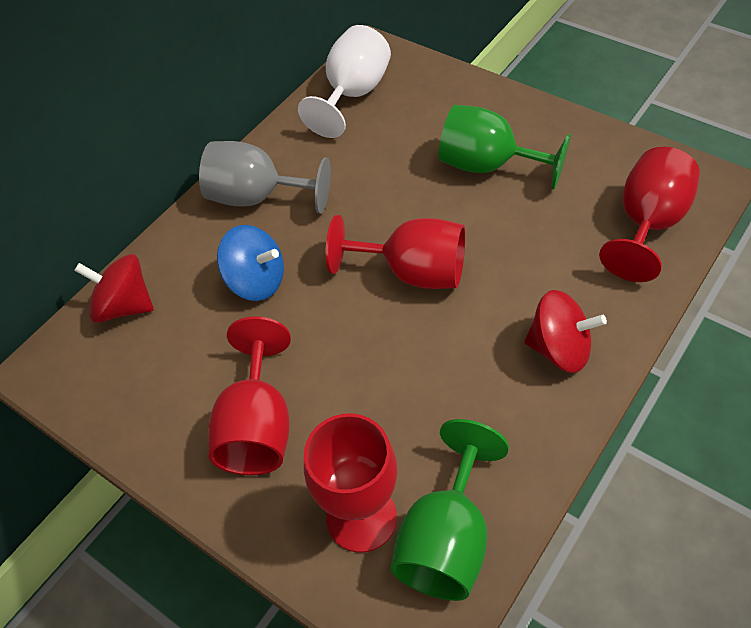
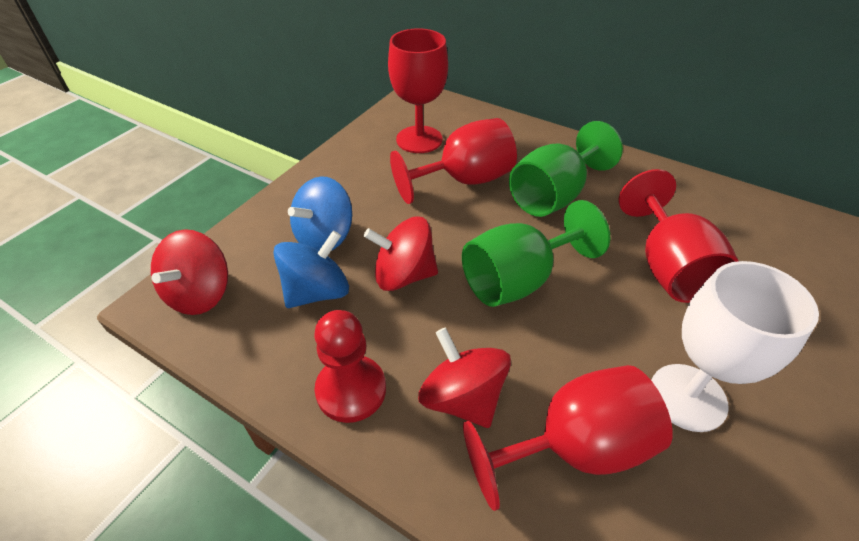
blue spinning top: [217,225,284,301] = 1 -> [273,230,349,308] [288,176,352,251] = 2
grey goblet: [199,141,331,214] = 1 -> none = 0
red pawn: none = 0 -> [314,310,386,423] = 1
red spinning top: [74,254,154,323] [524,290,607,373] = 2 -> [151,229,228,315] [364,217,438,291] [418,327,511,428] = 3

